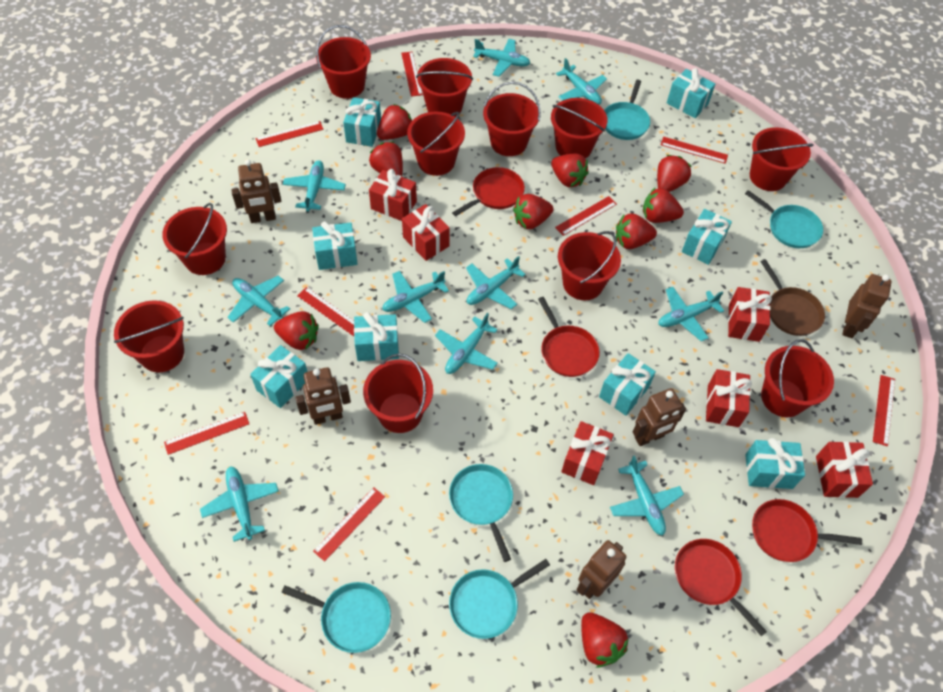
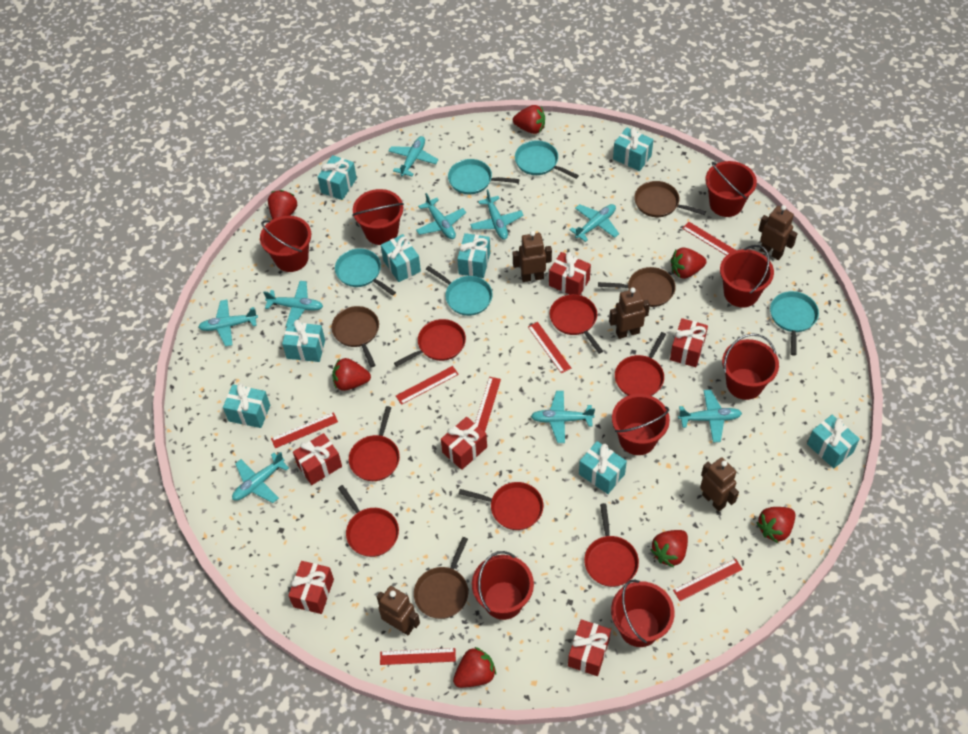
brown pan: [761,259,825,336] = 1 -> [332,306,379,367] [414,537,468,619] [598,267,676,307] [634,181,706,217] = 4
red bucket: [114,300,184,373] [162,203,227,275] [316,25,371,99] [363,354,433,433] [407,112,465,176] [416,58,473,117] [483,82,541,156] [551,98,607,159] [558,231,621,300] [750,127,814,191] [761,339,834,417] = 11 -> [260,216,311,272] [352,189,404,245] [472,551,534,620] [611,579,675,647] [612,394,670,455] [705,161,757,217] [720,245,774,308] [722,333,779,400] = 8
red pan: [452,167,525,216] [538,297,600,377] [675,539,767,636] [752,499,862,562] = 4 -> [338,485,399,557] [349,406,400,481] [394,319,466,367] [459,482,544,530] [549,294,603,354] [584,503,639,587] [615,332,666,396] = 7
red ruler: [164,412,249,455] [255,121,324,147] [297,287,354,336] [313,487,385,562] [401,52,423,97] [555,196,617,236] [661,137,728,164] [873,375,895,447] = 8 -> [271,412,338,448] [380,648,456,665] [396,366,459,405] [475,377,501,432] [528,322,571,374] [673,559,743,601] [682,222,736,255] = 7
red strawberry: [274,311,319,350] [369,142,403,177] [377,104,412,140] [513,194,553,229] [551,153,589,187] [581,612,629,668] [616,213,657,249] [643,188,684,223] [657,155,692,192] = 9 -> [268,190,297,220] [332,358,371,391] [453,647,496,688] [513,105,545,134] [650,530,688,567] [670,247,707,279] [756,507,795,543] = 7
turquoise plane: [200,466,279,542] [227,276,290,326] [283,160,346,212] [382,271,449,323] [435,313,498,374] [466,256,526,309] [473,39,530,77] [556,58,607,105] [610,455,684,536] [658,287,724,341] = 10 -> [198,300,258,347] [232,452,289,503] [263,281,323,326] [389,136,438,176] [416,193,466,239] [470,189,524,239] [531,391,595,443] [570,204,619,242] [678,390,742,443] = 9

